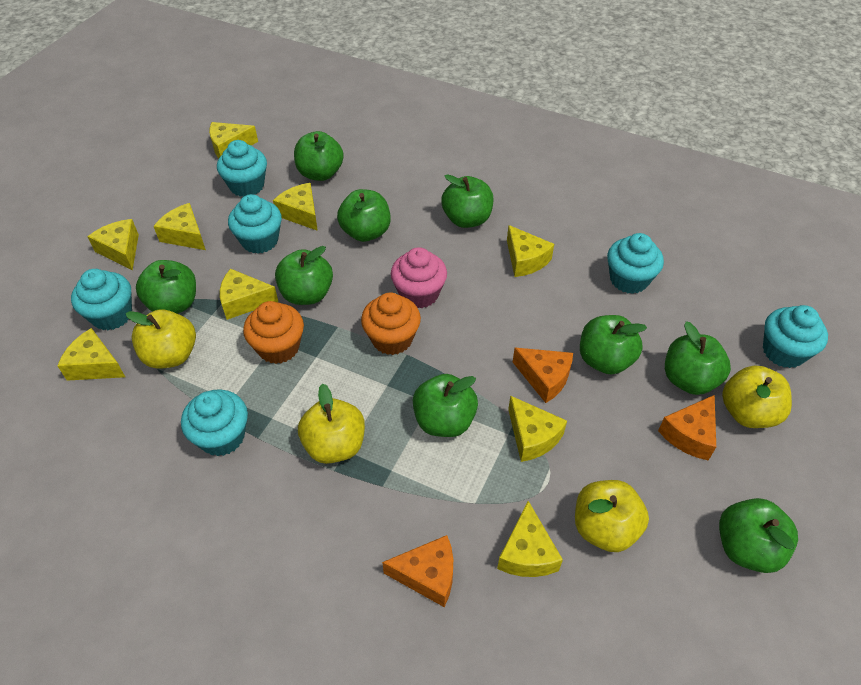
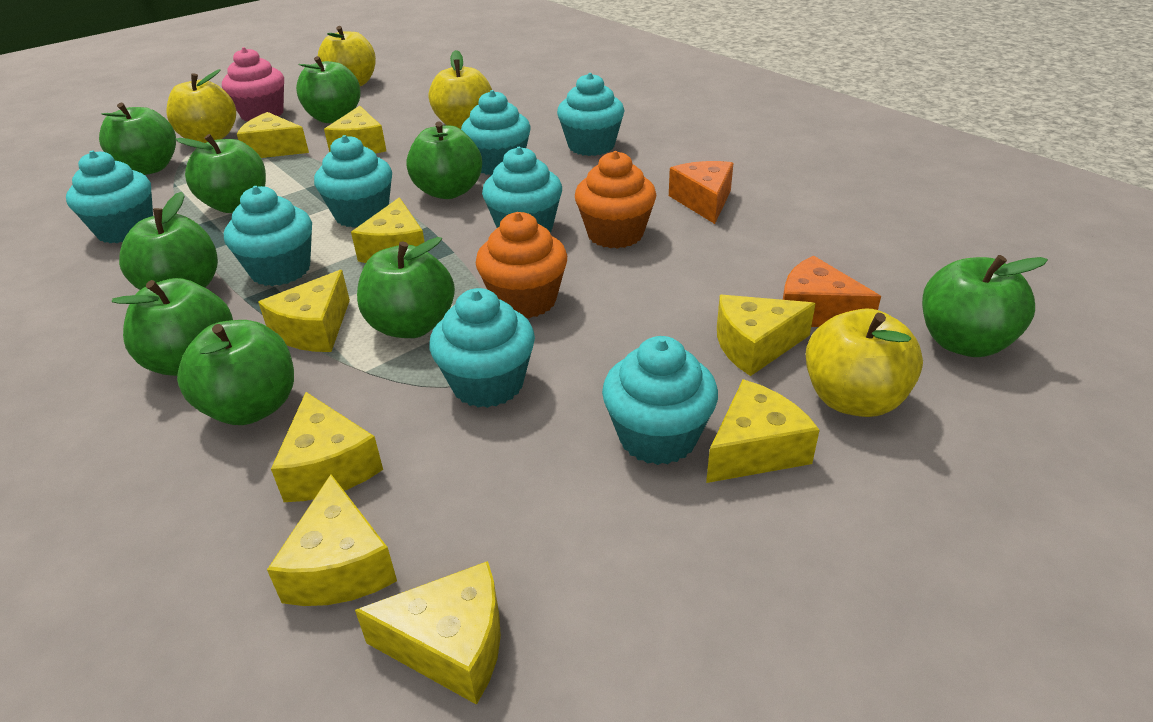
orange cheese: [382,535,453,607] [513,348,573,403] [658,395,716,461] = 3 -> [669,161,733,224] [783,255,881,327] = 2
turquoise cupcake: [71,269,132,330] [181,390,248,456] [217,140,267,197] [228,194,282,254] [607,233,664,294] [763,305,828,368] = 6 -> [66,151,153,243] [224,186,312,286] [314,135,392,228] [429,288,535,408] [461,90,531,176] [482,147,562,232] [557,73,624,156] [602,336,718,465] = 8

